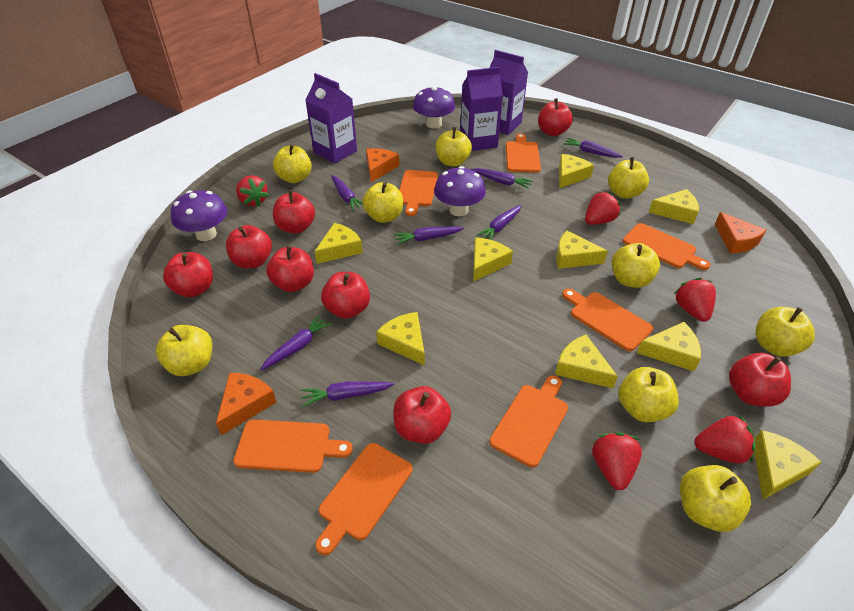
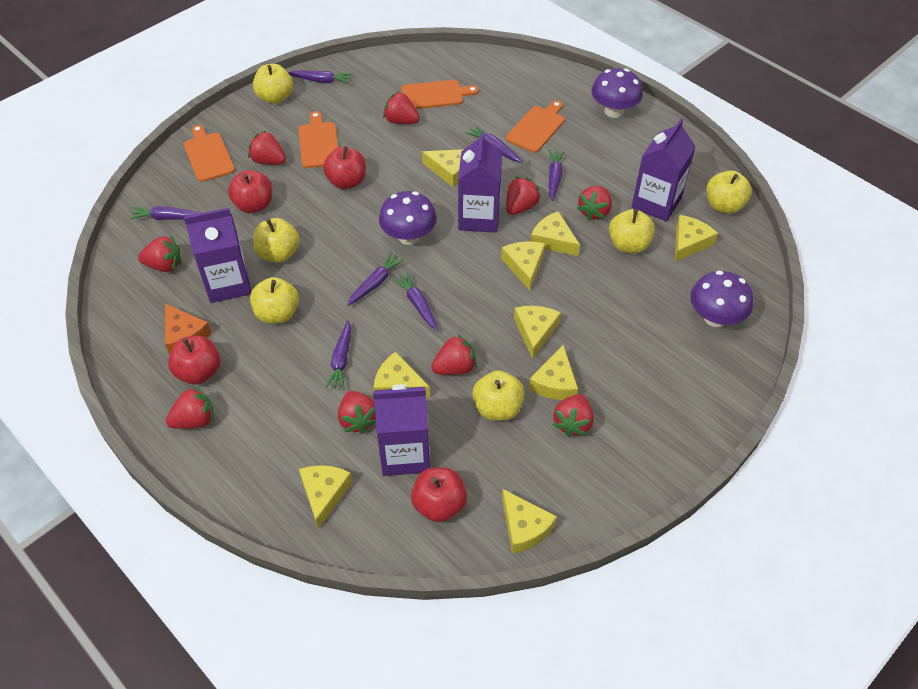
orange cheese: [216,373,277,435] [366,148,399,182] [715,212,766,253] = 3 -> [165,303,212,355] = 1
orange cutting board: [233,419,353,473] [315,443,413,555] [399,170,438,216] [489,375,568,467] [506,133,541,173] [562,289,653,351] [623,223,710,270] = 7 -> [184,125,235,182] [298,111,338,168] [401,80,479,109] [506,100,565,153] = 4
purple carton: [305,73,357,163] [460,67,503,151] [489,50,528,135] = 3 -> [184,208,251,303] [373,384,430,476] [458,131,502,233] [632,119,696,221] = 4
red apple: [163,252,213,297] [226,225,272,268] [266,245,314,292] [273,190,315,234] [321,272,370,319] [393,386,451,444] [538,98,573,136] [729,353,791,407] = 8 -> [168,336,220,384] [228,170,272,213] [323,146,366,189] [411,468,467,522] = 4
red strawberry: [236,175,269,207] [585,192,621,225] [592,432,642,490] [674,278,716,322] [694,415,756,464] = 5 -> [138,236,181,272] [166,386,214,429] [248,131,286,165] [338,391,376,434] [383,92,420,124] [431,334,477,375] [506,177,541,215] [553,394,594,437] [577,186,612,220] = 9
yellow apple: [156,325,212,376] [273,144,312,183] [362,182,403,223] [436,127,472,166] [608,157,649,199] [612,243,660,288] [619,367,679,422] [680,465,751,532] [755,307,815,357] = 9 -> [250,277,299,324] [253,64,293,104] [253,218,299,263] [473,370,525,421] [609,209,655,253] [706,171,752,214] = 6

